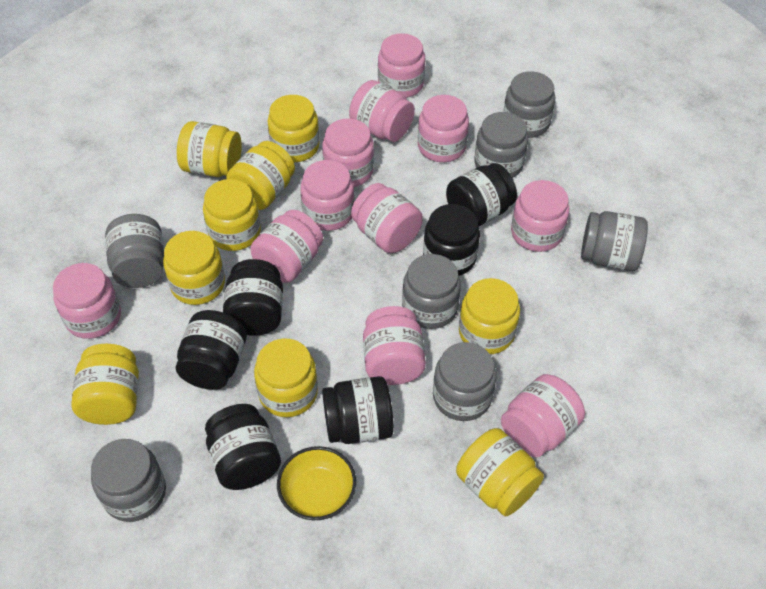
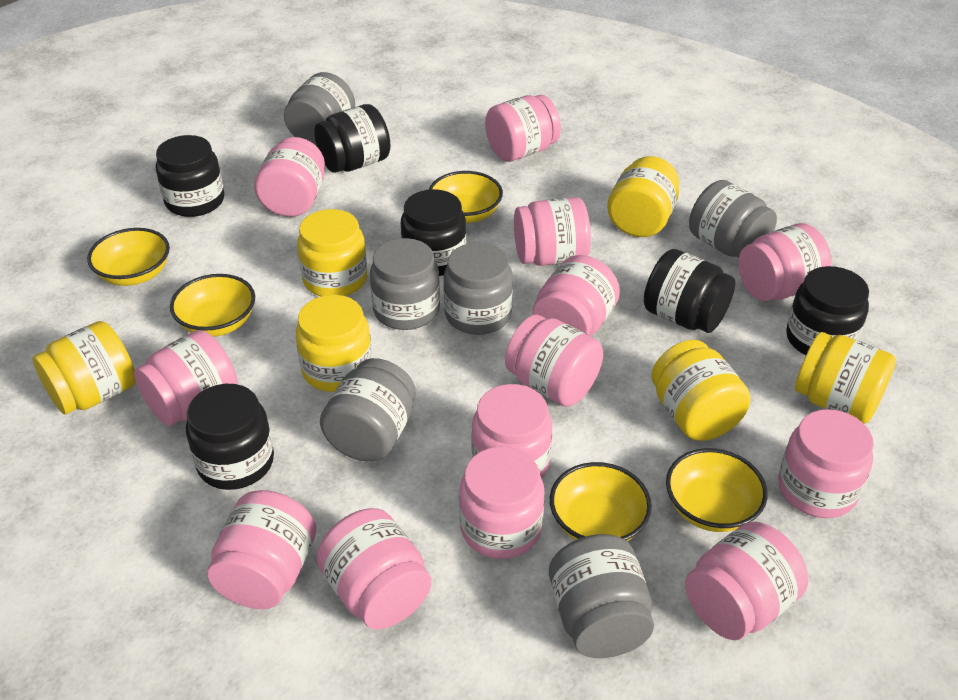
grey jar: [91,439,166,522] [105,214,164,288] [402,254,461,329] [433,342,497,421] [474,112,528,178] [503,71,555,138] [581,211,648,271] = 7 -> [284,72,355,145] [320,358,416,461] [370,238,440,330] [443,243,513,335] [549,534,654,658] [689,180,777,258] = 6
pink jar: [53,263,121,339] [250,210,323,283] [300,160,355,231] [322,118,374,187] [349,80,415,142] [351,183,423,253] [363,306,426,385] [378,33,425,98] [418,95,469,162] [501,374,585,457] [511,180,569,252] = 11 -> [134,330,238,426] [207,490,316,609] [254,137,325,217] [316,508,431,629] [459,447,545,559] [472,384,552,479] [485,95,561,162] [505,315,603,407] [514,197,591,266] [532,255,620,336] [685,522,808,640] [738,223,832,301] [778,409,874,518] = 13
yellow bowl: [277,446,356,520] = 1 -> [87,228,170,286] [170,274,255,337] [429,171,503,223] [550,462,652,541] [666,448,768,532] = 5
yellow jar: [71,344,139,425] [163,231,225,305] [177,121,242,177] [203,179,261,251] [226,141,295,210] [254,339,318,417] [268,95,320,162] [456,428,544,517] [459,278,520,354] = 9 -> [33,321,136,415] [296,295,372,392] [297,209,367,296] [607,156,679,237] [651,340,751,441] [795,332,896,424] = 6

